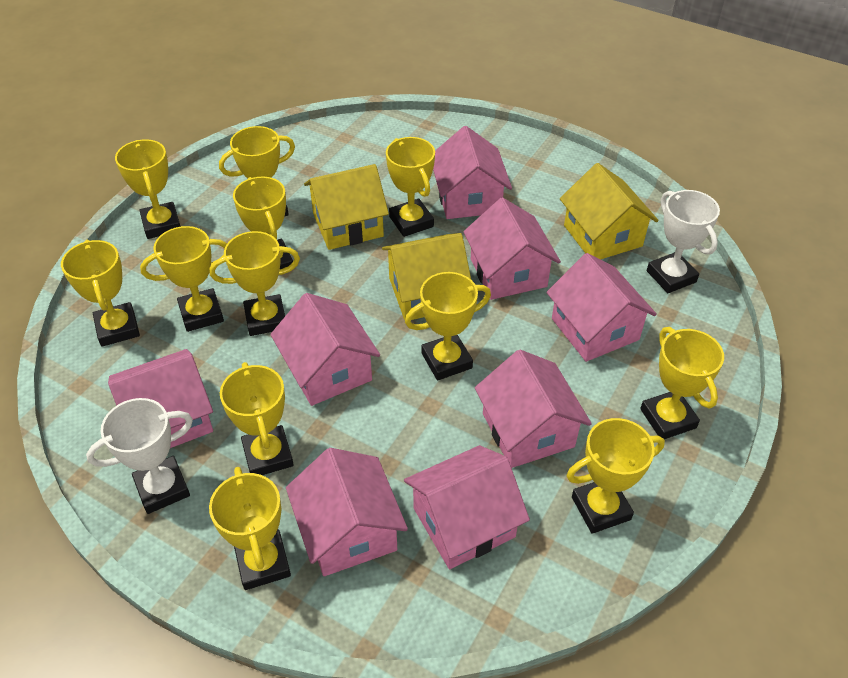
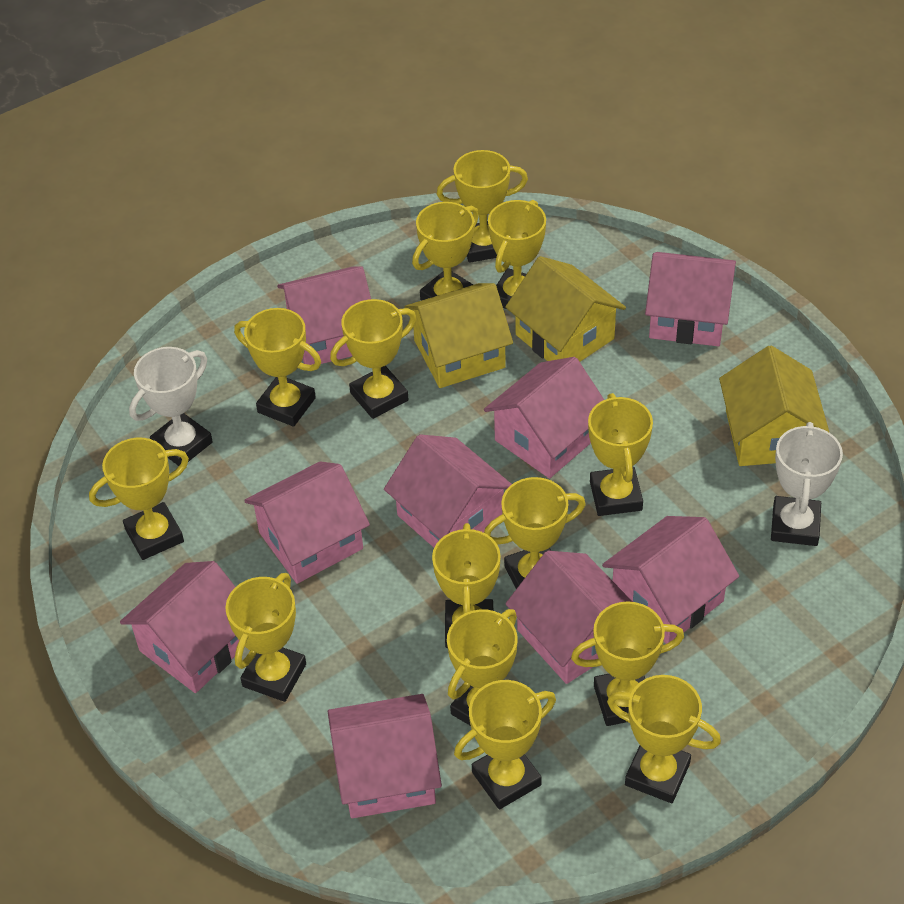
pink house: [108,349,213,448] [270,293,380,406] [286,448,408,576] [404,445,530,569] [433,126,512,219] [463,197,561,300] [475,350,592,468] [547,253,657,362] = 8 -> [120,561,245,693] [244,461,370,584] [277,266,371,365] [328,694,442,818] [384,434,512,547] [484,357,604,478] [505,551,632,684] [602,516,739,644] [645,252,736,346] = 9
yellow trophy: [61,240,140,347] [115,139,181,239] [140,226,227,332] [209,231,300,336] [209,467,291,590] [219,126,295,217] [220,362,294,475] [233,177,293,269] [386,137,435,237] [405,272,491,380] [567,418,665,534] [640,327,724,439] = 12 -> [89,438,189,560] [225,573,306,702] [234,308,321,427] [330,299,416,419] [412,202,479,301] [432,523,501,648] [437,150,528,263] [447,609,518,726] [454,680,556,809] [484,477,586,589] [488,200,546,309] [571,601,684,726] [588,393,653,516] [607,675,721,803] = 14

